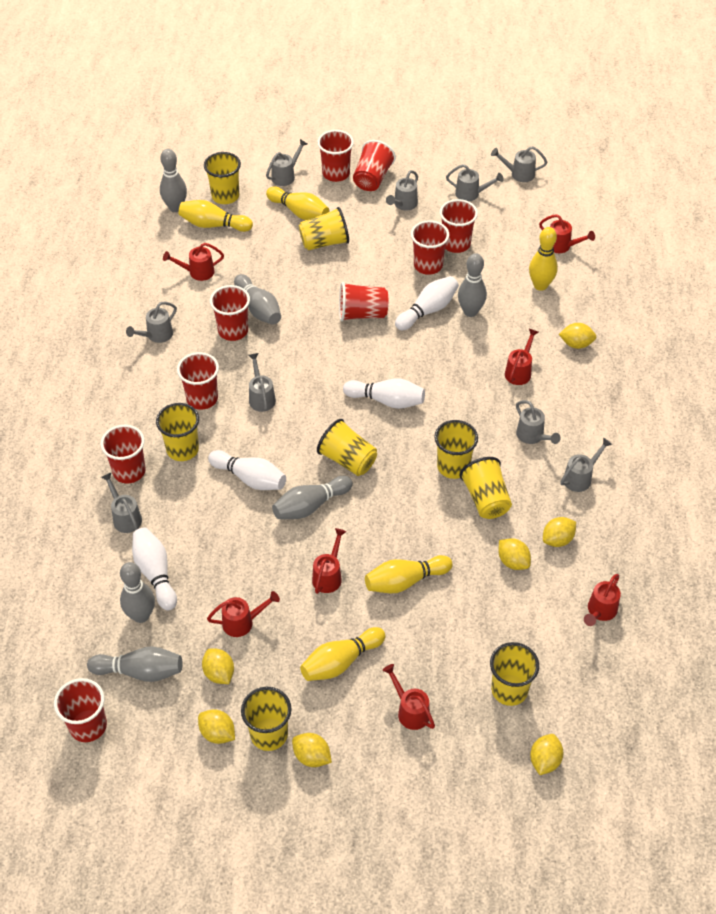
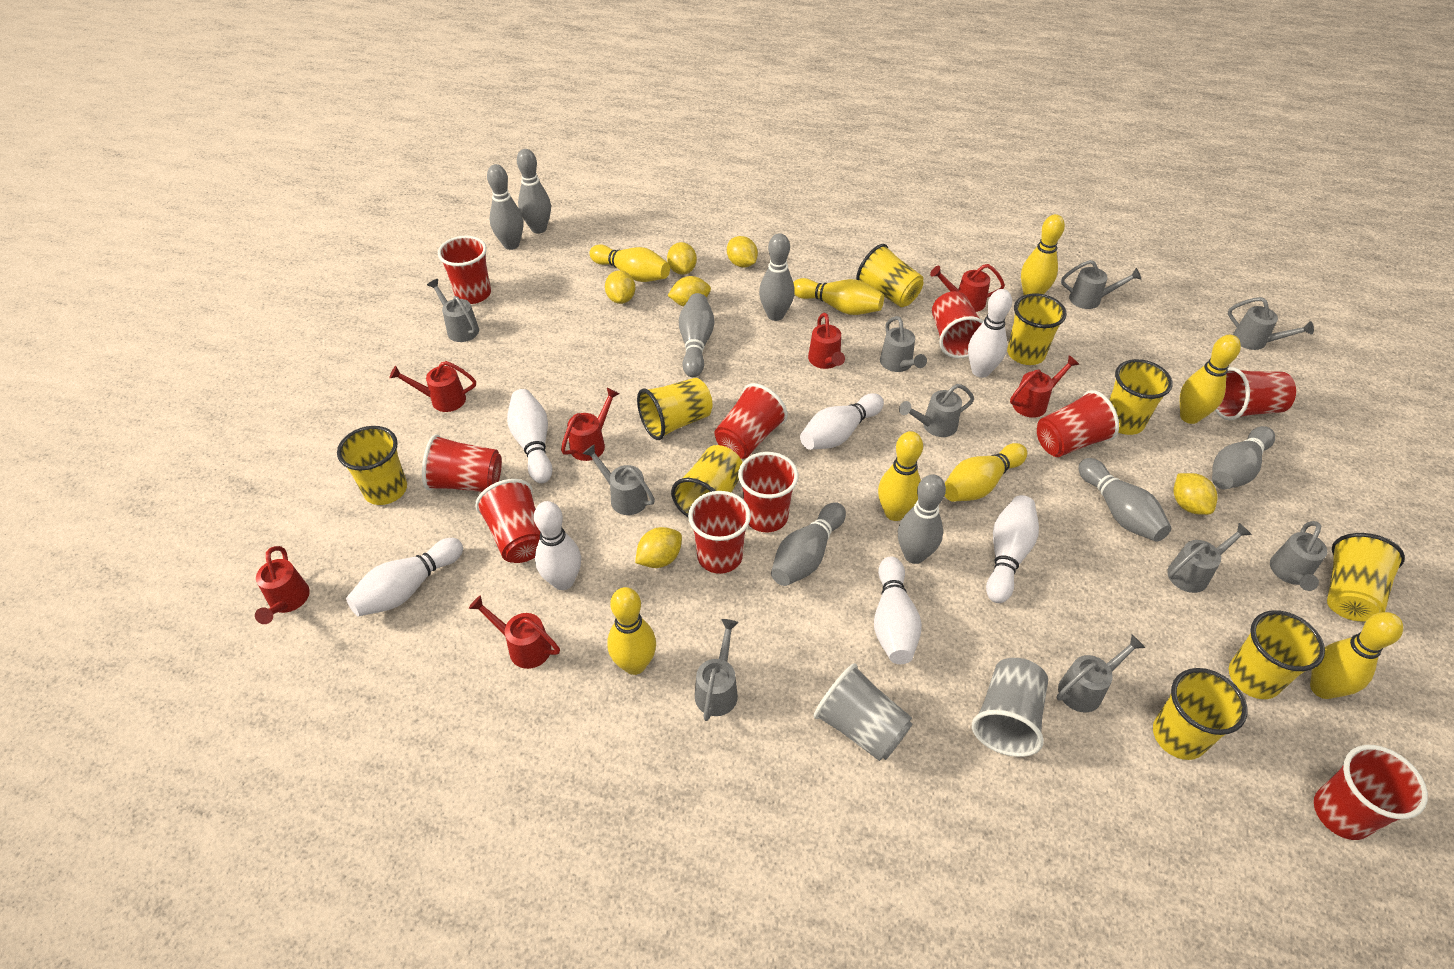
grey bowling pin: [87,646,183,682] [120,562,155,623] [160,149,187,212] [234,274,281,325] [272,476,353,519] [458,253,487,317] = 6 -> [487,164,523,250] [517,149,551,234] [679,293,714,377] [759,233,795,321] [771,502,846,586] [898,474,946,564] [1078,458,1171,542] [1212,426,1275,489] = 8
grey cup: none = 0 -> [814,663,913,761] [972,658,1048,757] = 2
grey watering can: [101,473,142,533] [126,301,177,343] [248,353,276,412] [266,139,307,186] [386,170,418,211] [446,164,504,201] [491,146,547,182] [516,400,561,444] [560,438,612,492] = 9 -> [427,279,479,342] [582,445,655,515] [695,619,738,721] [880,316,927,372] [899,384,974,437] [1056,635,1145,712] [1061,260,1141,309] [1167,523,1252,593] [1228,297,1314,350] [1270,521,1327,591] = 10
red cup: [54,678,107,742] [100,425,146,484] [177,352,219,410] [210,285,250,341] [317,130,354,182] [339,282,388,321] [353,140,396,191] [411,220,449,275] [440,199,478,253] = 9 -> [422,434,502,492] [438,236,491,304] [475,479,540,563] [688,491,751,574] [714,383,788,459] [738,452,798,532] [932,291,984,358] [1037,390,1119,457] [1215,367,1296,420] [1314,745,1428,840] = 10
white bowling pin: [132,527,177,611] [208,450,286,490] [343,378,425,409] [395,276,459,330] = 4 -> [346,538,463,616] [507,389,553,483] [534,501,581,590] [800,393,884,450] [874,557,922,664] [968,289,1012,378] [986,495,1039,603] = 7
yellow bowling pin: [178,200,253,232] [266,186,330,220] [300,627,386,681] [365,555,453,593] [529,227,558,291] = 5 -> [589,244,670,282] [607,587,656,675] [793,278,884,315] [878,431,923,521] [945,443,1027,502] [1021,214,1065,295] [1180,335,1241,424] [1310,612,1403,699] = 8
yellow cup: [156,403,199,461] [204,152,241,204] [241,687,292,751] [299,207,349,250] [317,419,377,476] [434,420,478,479] [459,457,512,519] [490,642,539,706] = 8 -> [337,426,407,505] [637,378,712,440] [671,445,743,517] [856,244,923,307] [1007,293,1067,365] [1109,359,1173,435] [1153,668,1248,760] [1229,610,1325,699] [1327,533,1405,622] = 9
yellow lemon: [198,709,235,744] [202,648,234,684] [292,733,332,767] [498,538,531,570] [530,734,563,775] [543,517,576,547] [559,323,596,349] = 7 -> [605,270,635,304] [635,527,682,568] [667,242,697,275] [668,276,711,307] [727,236,758,267] [1173,473,1218,515] = 6

